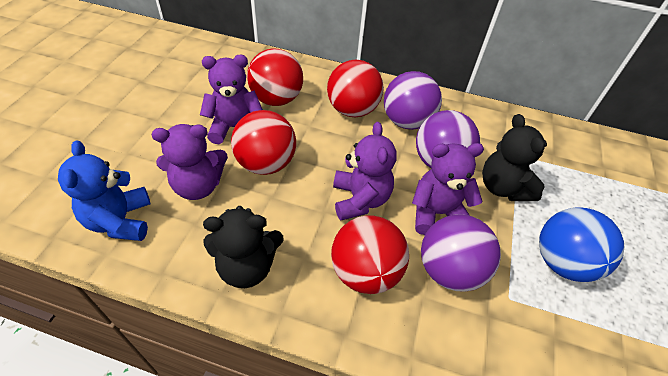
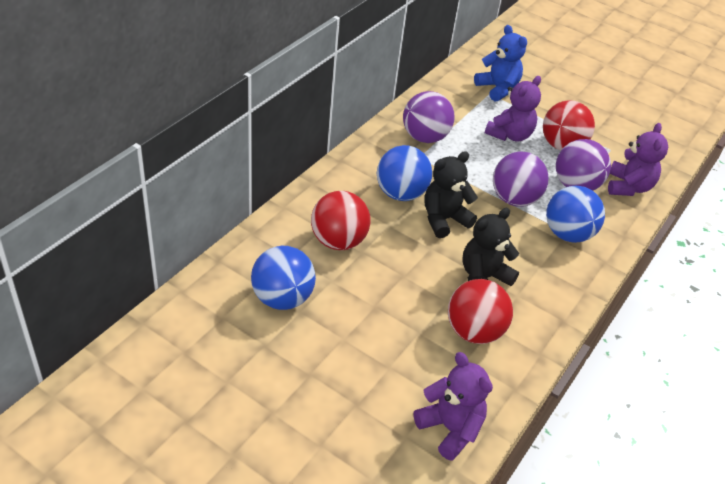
blue ball: [539,207,624,282] = 1 -> [251,246,316,310] [377,145,432,201] [546,186,605,243] = 3
purple teddy bear: [152,124,228,200] [200,55,263,144] [333,122,396,221] [412,143,484,235] = 4 -> [414,352,493,461] [485,76,541,141] [608,123,668,196] = 3
red ball: [231,110,296,175] [247,48,303,106] [327,60,384,117] [331,215,409,294] = 4 -> [311,191,371,250] [448,279,513,344] [543,100,595,150] = 3

